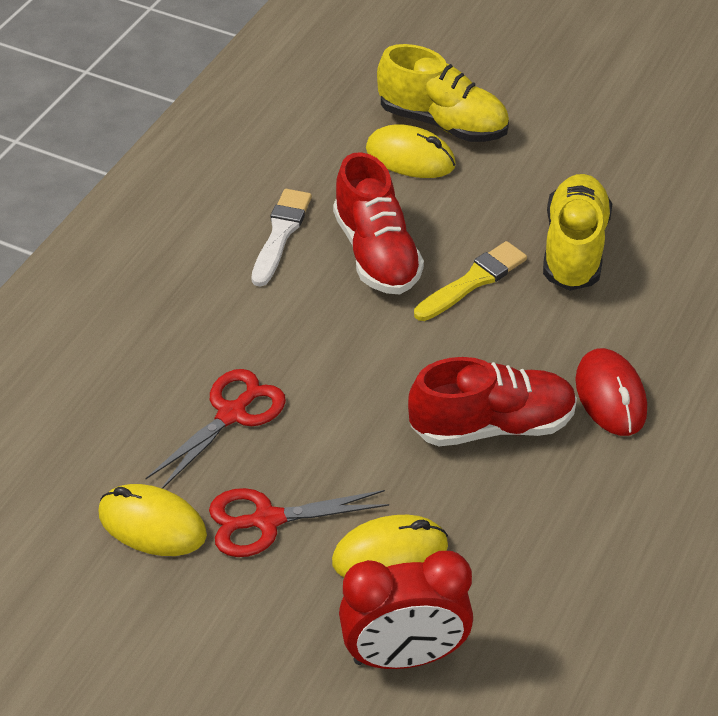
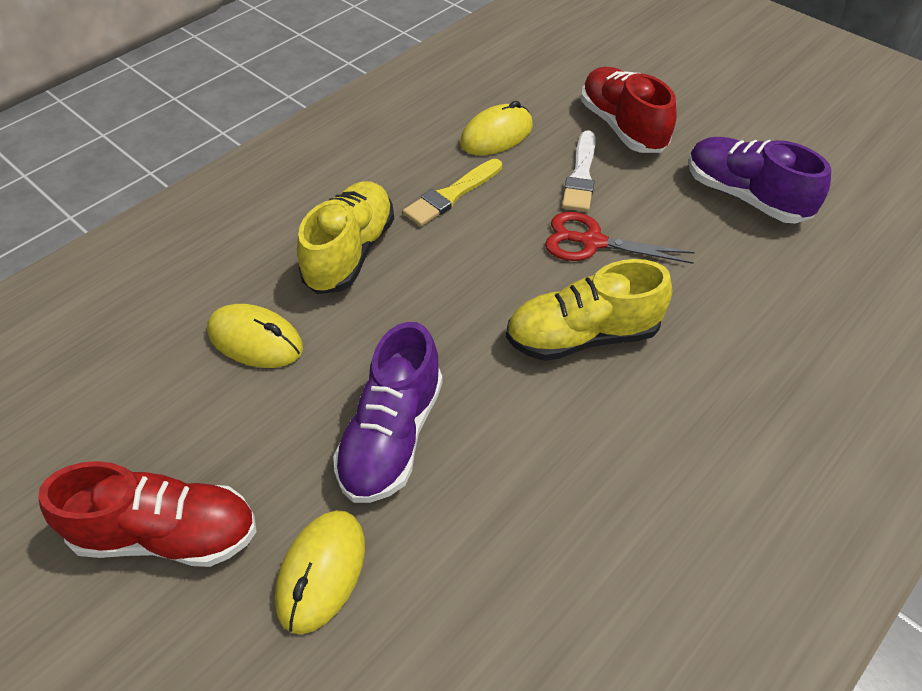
purple shoe: none = 0 -> [333,322,443,503] [688,137,831,224] = 2
red clock: [339,551,473,669] = 1 -> none = 0
red mouse: [575,348,647,436] = 1 -> none = 0
red scissors: [145,369,286,489] [209,488,389,557] = 2 -> [545,212,695,264] = 1

